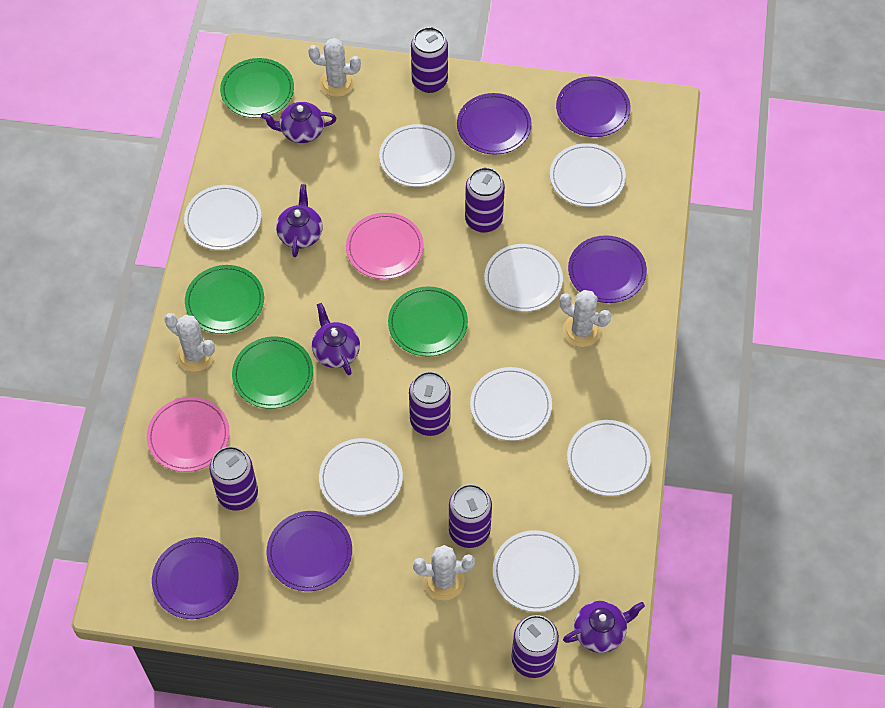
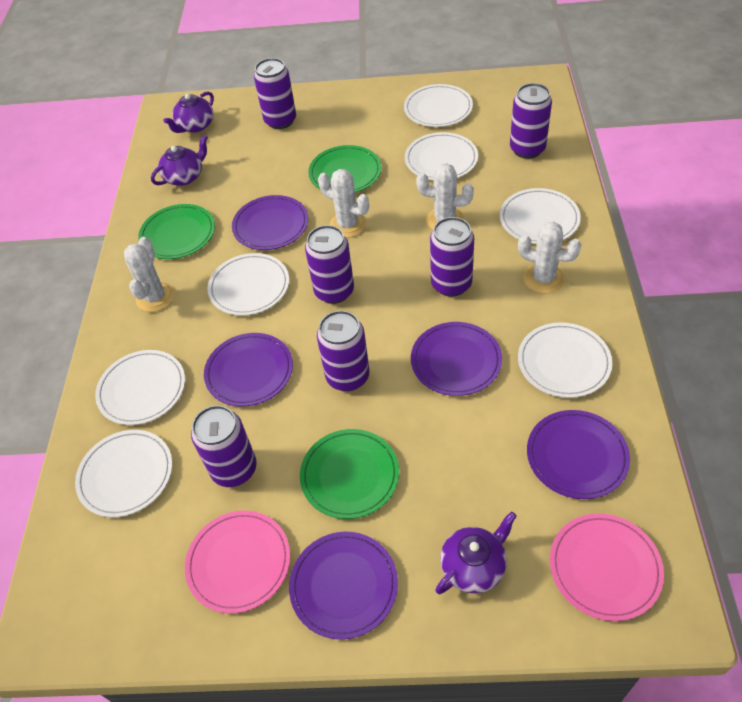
green plate: [185,265,264,334] [220,58,294,118] [232,336,313,409] [388,286,468,357] = 4 -> [138,204,215,259] [300,429,399,519] [308,145,381,193] = 3
purple teapot: [261,102,336,143] [276,184,323,257] [312,303,360,375] [563,601,645,653] = 4 -> [151,135,208,186] [163,91,214,133] [435,511,517,594] = 3
white plate: [184,185,261,250] [319,438,403,515] [379,124,455,187] [470,367,552,441] [484,244,563,312] [493,530,579,612] [550,143,626,207] [567,420,651,496] = 8 -> [75,430,172,517] [95,350,185,425] [207,253,289,316] [404,84,473,127] [405,132,478,180] [500,188,581,244] [518,322,612,398] = 7

